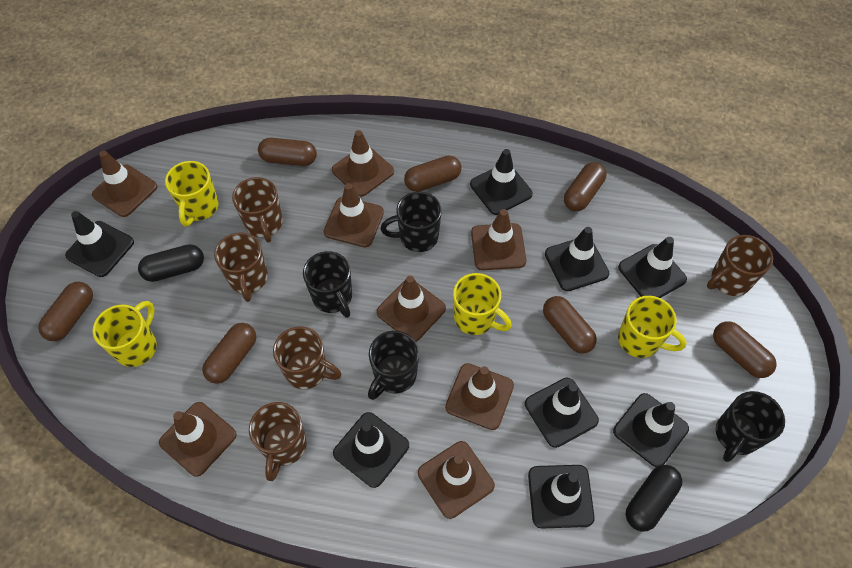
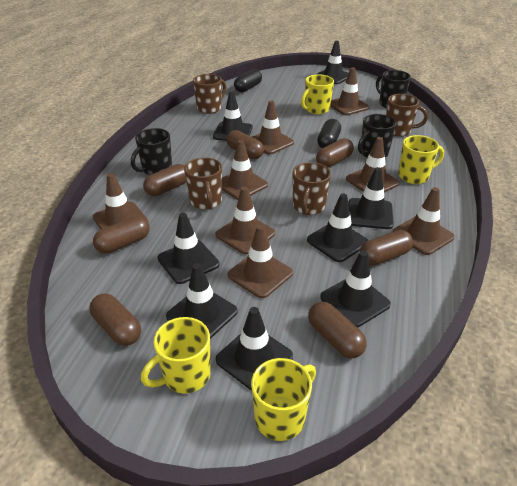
black mug: [303,251,352,318] [368,331,419,400] [380,192,442,252] [716,391,785,462] = 4 -> [131,128,172,175] [358,114,396,158] [376,70,411,108] = 3
brown mug: [214,233,268,302] [232,177,283,243] [249,402,307,481] [273,327,341,389] [707,235,773,296] = 5 -> [184,157,222,210] [193,74,226,114] [293,162,331,215] [386,94,428,137] = 4

